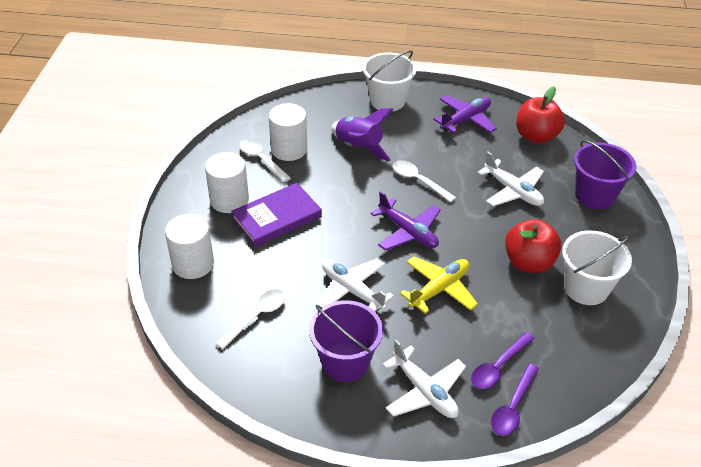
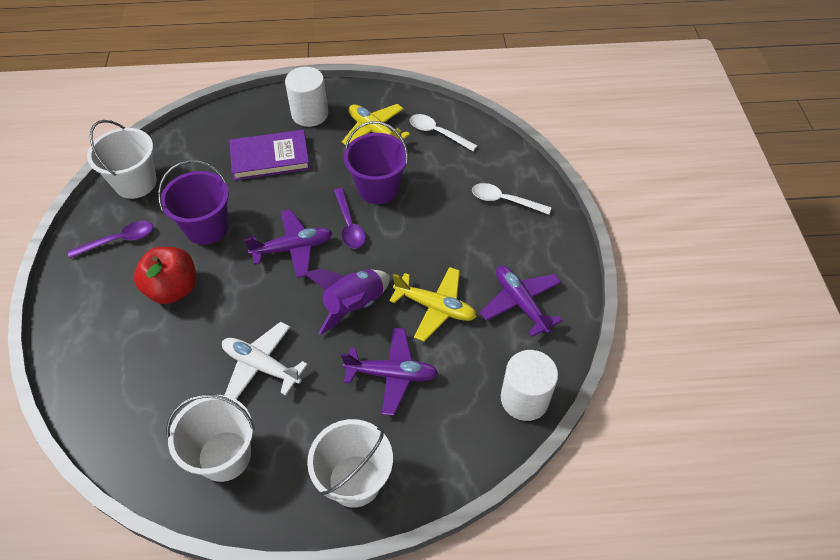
purple plane: [370,191,441,251] [433,95,497,133] = 2 -> [244,209,332,278] [341,328,438,416] [480,266,563,337] = 3
red apple: [505,219,562,273] [516,87,565,144] = 2 -> [134,247,196,304] = 1
white bucket: [363,50,417,111] [562,230,632,305] = 2 -> [87,120,157,199] [166,394,255,482] [307,419,393,508] = 3
white cylinder: [165,214,214,279] [205,152,249,213] [269,103,307,161] = 3 -> [285,67,328,127] [501,350,558,421] = 2
white plane: [316,258,394,311] [382,340,466,418] [477,152,544,206] = 3 -> [222,322,308,400] = 1
white spoon: [216,289,286,349] [240,139,291,182] [393,160,456,202] = 3 -> [410,114,477,151] [472,183,552,215] = 2
yellow plane: [400,256,478,314] = 1 -> [342,104,410,145] [389,267,477,342] = 2

